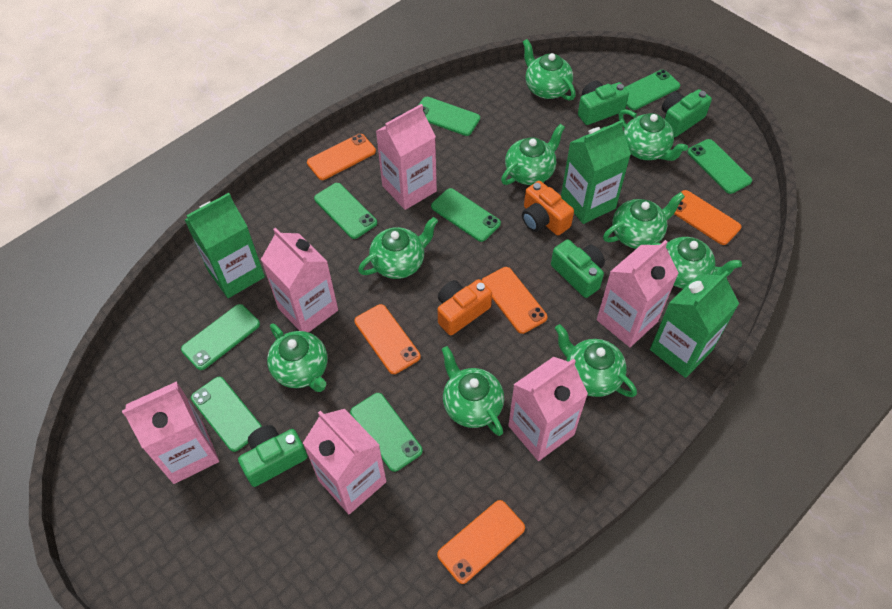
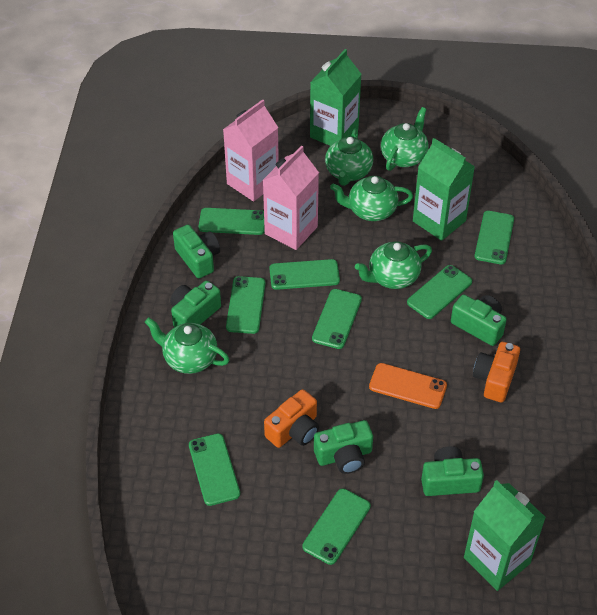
green camera: [238,425,307,487] [551,239,605,298] [578,81,629,125] [662,89,712,137] = 4 -> [170,281,221,327] [173,225,220,279] [314,420,373,474] [421,446,484,496] [451,295,507,346] = 5
green teapot: [267,323,328,392] [358,217,438,279] [442,346,504,436] [501,124,565,185] [523,39,576,101] [555,324,637,397] [603,192,685,249] [619,109,688,161] [647,237,742,289] = 9 -> [145,317,229,374] [325,129,373,186] [330,176,413,221] [355,241,432,289] [381,107,429,171] = 5
orange phone: [307,134,376,180] [354,304,421,374] [437,500,525,584] [482,267,548,334] [674,190,741,245] = 5 -> [369,363,447,409] = 1
pink carton: [122,381,219,484] [261,227,338,332] [303,409,387,514] [376,104,437,210] [508,357,588,461] [597,240,679,347] = 6 -> [223,99,279,202] [263,145,319,250] = 2

